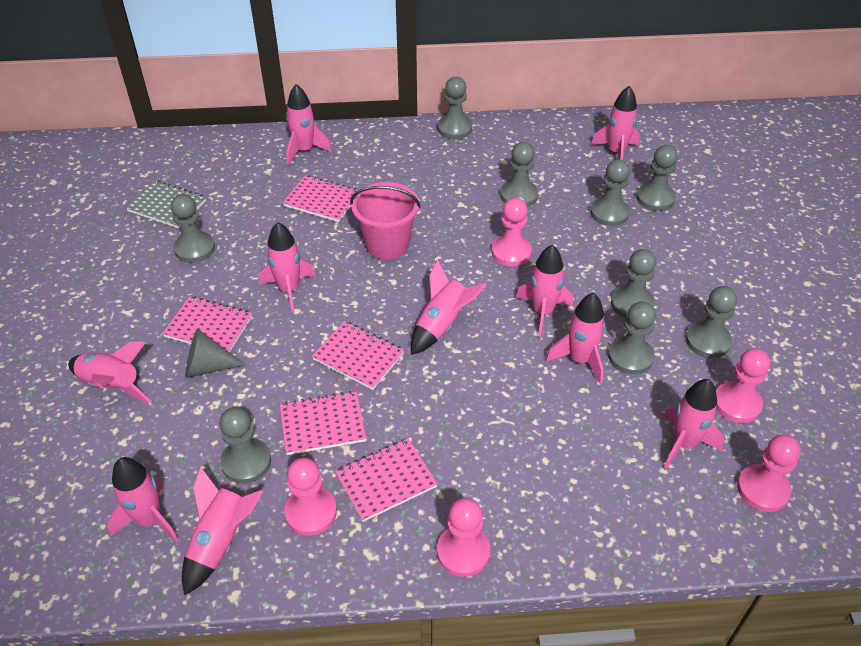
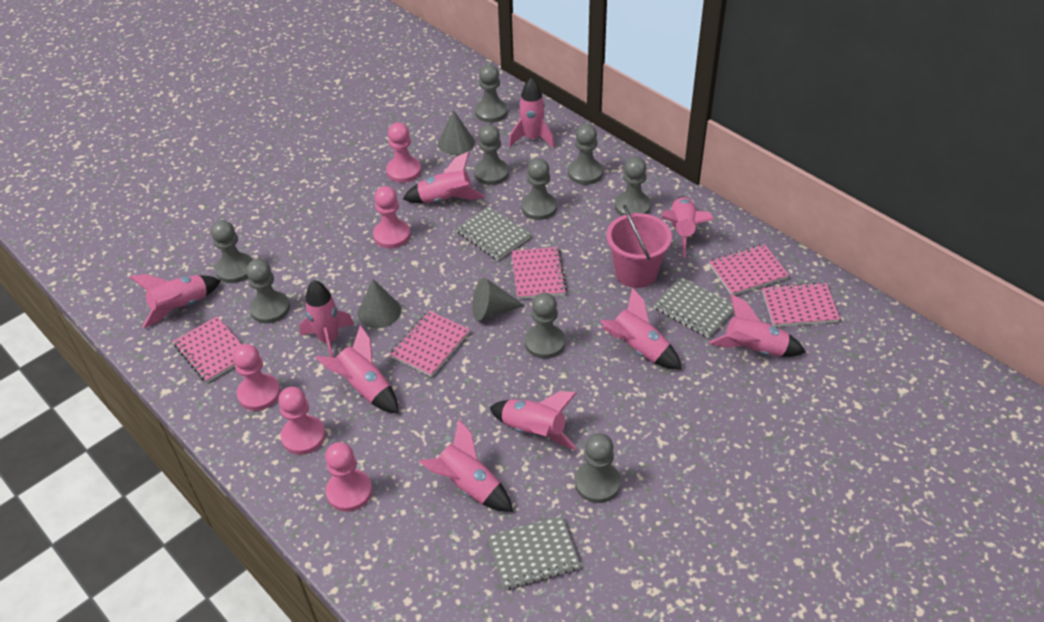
grey cone: [185,329,246,378] = 1 -> [358,279,401,328] [438,110,475,155] [472,277,525,321] = 3
grey notebook: [126,181,206,229] = 1 -> [456,206,531,260] [487,515,581,590] [653,277,734,338] = 3

